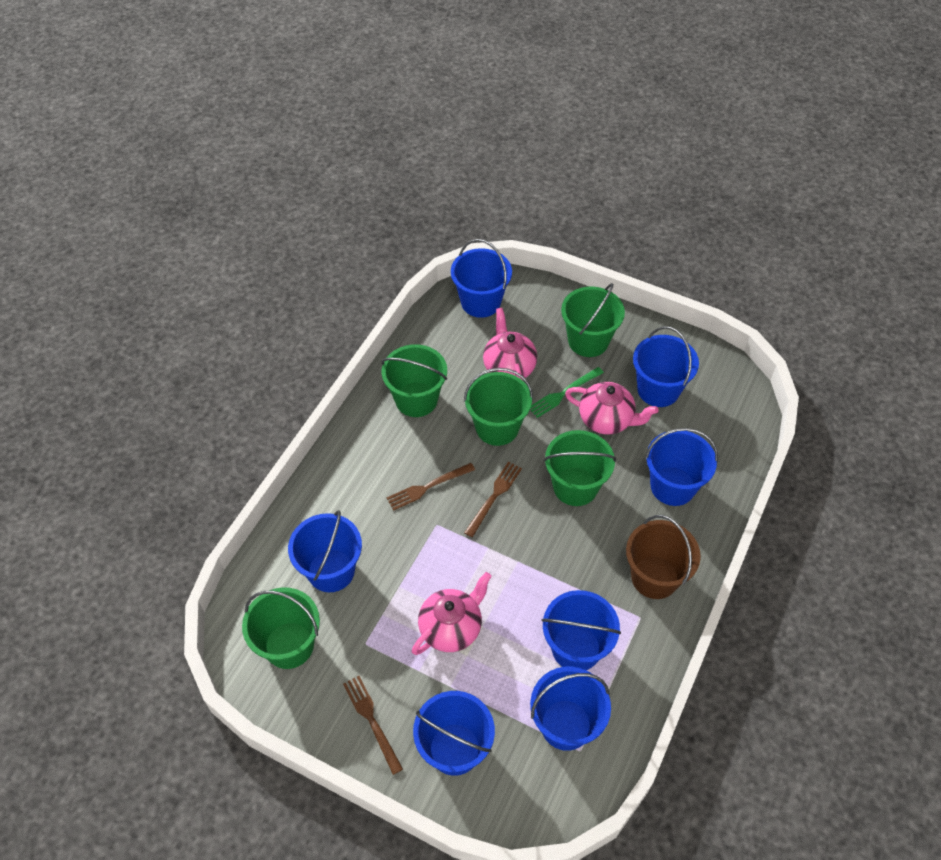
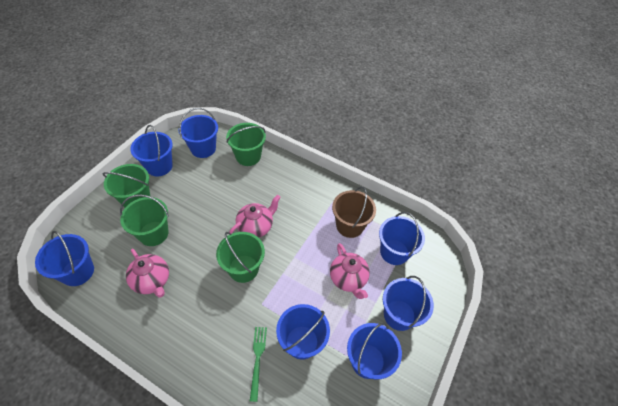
brown fork: [343,676,403,775] [387,463,475,511] [464,462,522,537] = 3 -> none = 0
green bucket: [242,587,320,669] [381,344,447,417] [464,368,533,446] [544,430,616,506] [561,283,625,357] = 5 -> [102,164,151,208] [120,194,169,246] [216,232,265,283] [226,123,266,166] = 4

